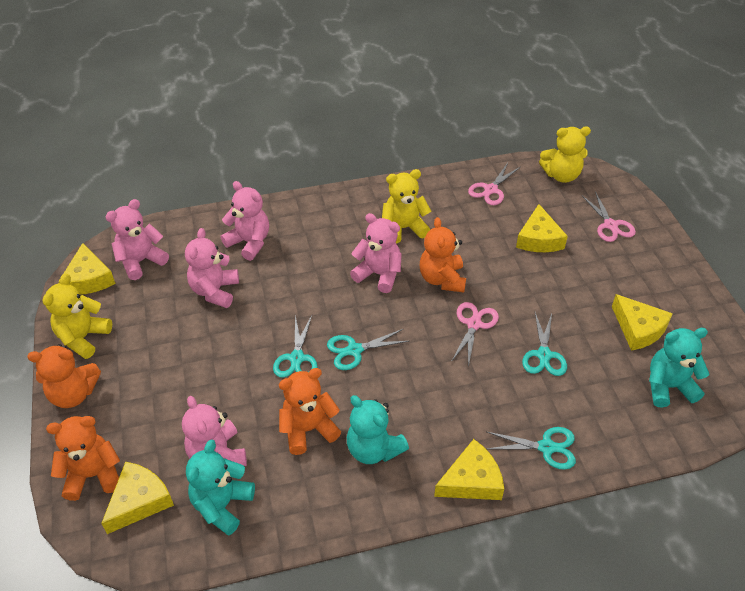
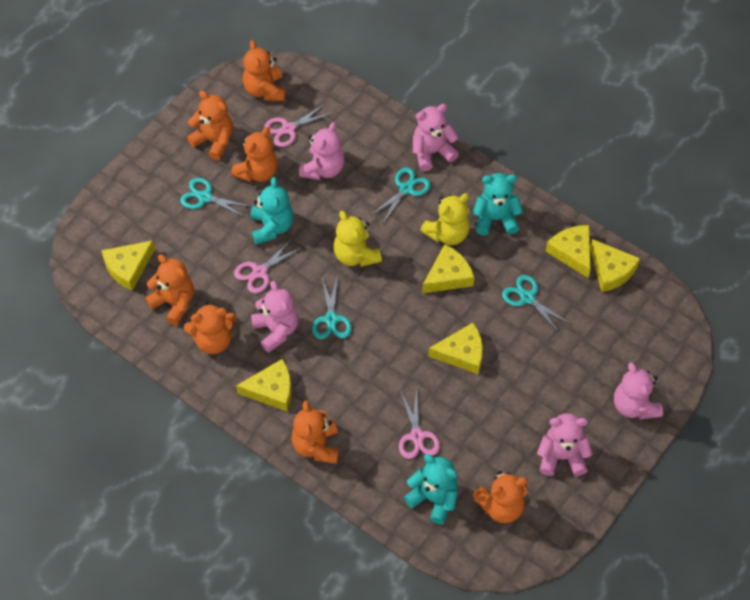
orange teddy bear: [27,344,101,408] [46,416,120,501] [279,368,341,455] [420,217,466,292] = 4 -> [145,254,194,325] [184,302,236,354] [187,91,233,161] [231,127,278,182] [243,40,286,101] [291,400,339,464] [472,471,528,523] = 7
yellow cheese: [58,243,116,295] [101,462,174,534] [434,439,504,500] [516,204,568,252] [612,294,673,351] = 5 -> [101,240,155,291] [236,359,292,411] [422,244,474,293] [428,323,483,374] [545,225,591,278] [590,239,640,292] = 6
yellow teddy bear: [43,273,112,359] [382,169,431,244] [539,127,591,183] = 3 -> [333,211,382,267] [420,193,470,245] = 2

